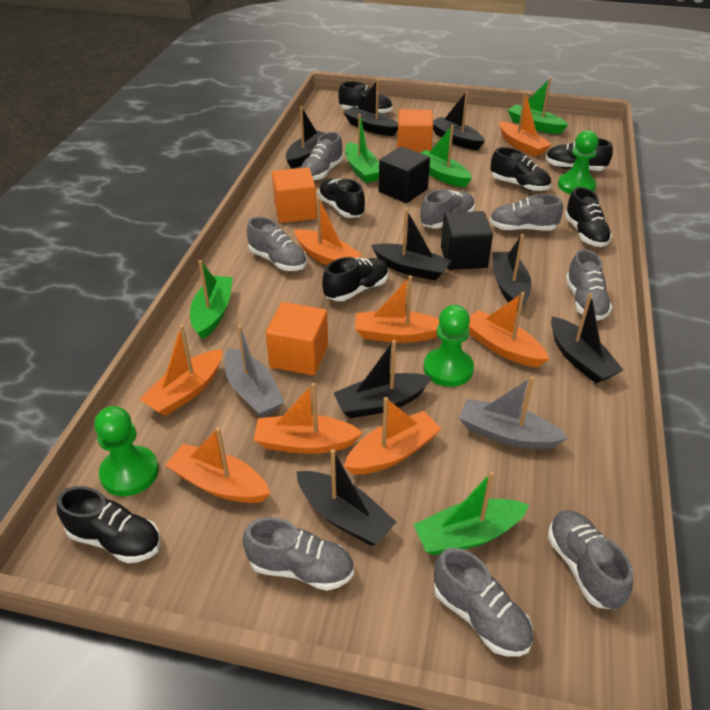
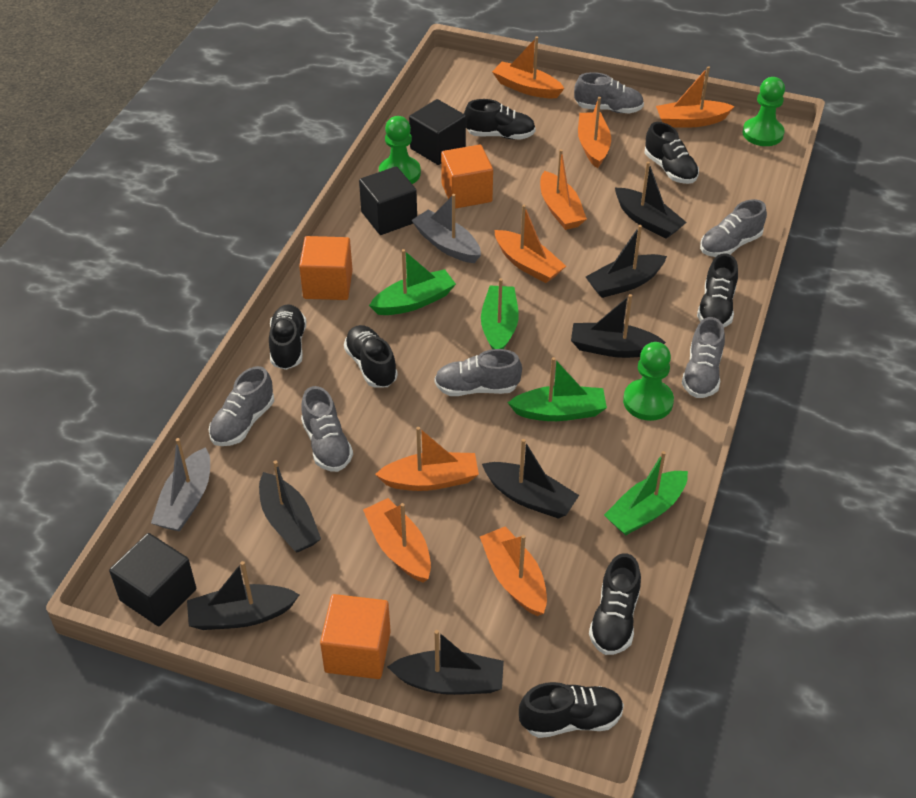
black boat: [286,107,325,169] [296,449,396,546] [334,340,432,418] [343,79,398,136] [371,209,451,281] [433,91,485,150] [492,234,531,310] [551,293,623,383] = 8 -> [187,561,300,630] [259,461,321,553] [387,630,504,695] [482,439,579,519] [571,294,666,358] [586,225,667,298] [615,162,687,239] = 7
black cube: [379,146,430,203] [441,211,493,270] = 2 -> [109,533,196,626] [359,166,417,235] [409,99,466,165] = 3
green boat: [190,260,233,339] [345,114,379,183] [413,471,529,555] [420,125,472,187] [508,78,568,134] = 5 -> [369,249,456,315] [481,278,519,349] [508,357,607,421] [604,451,688,536] = 4
grey shoe: [243,517,354,591] [247,217,307,271] [300,132,343,181] [420,189,475,228] [434,548,533,657] [489,194,563,231] [548,510,633,609] [566,249,612,321] = 8 -> [209,366,274,446] [301,386,353,472] [434,349,522,396] [574,72,644,114] [682,317,725,398] [700,199,767,257] = 6

